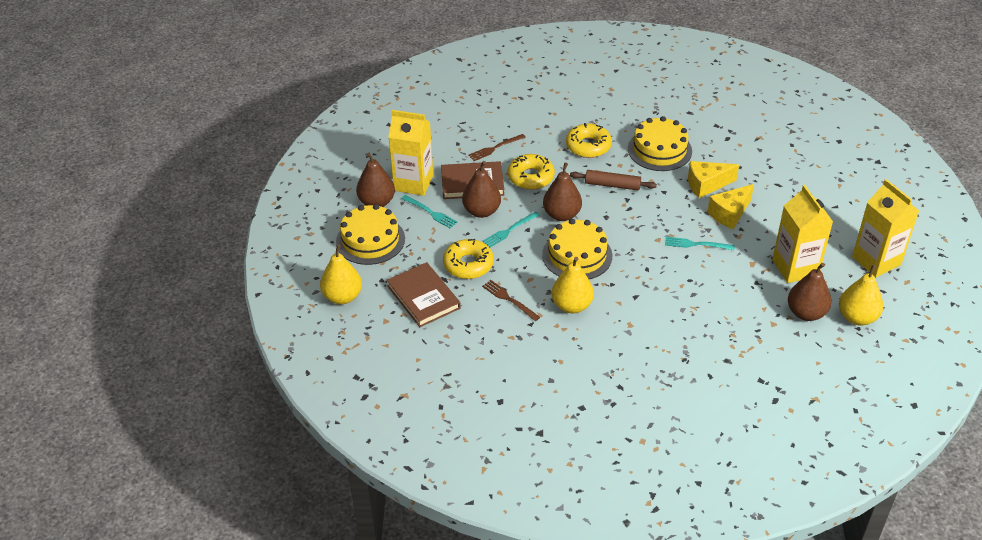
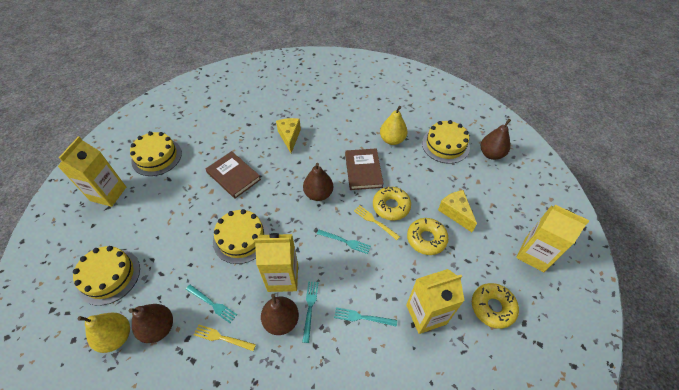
brown fork: [468,134,526,161] [482,280,540,321] = 2 -> none = 0
brown rolling pin: [570,170,657,190] = 1 -> none = 0
turquoise fork: [401,195,457,228] [483,212,540,247] [665,237,735,250] = 3 -> [186,285,237,323] [302,281,318,343] [317,230,371,254] [334,307,397,327] = 4
yellow cake: [336,204,405,265] [542,219,612,279] [628,116,692,171] = 3 -> [73,246,140,306] [130,132,182,176] [213,209,269,264] [422,120,470,164] = 4
yellow carton: [389,110,433,196] [772,185,833,283] [852,179,919,277] = 3 -> [58,136,126,207] [254,233,298,292] [406,269,465,334] [516,205,590,272] = 4
yellow fork: none = 0 -> [193,324,256,351] [354,205,400,240] = 2
yellow pear: [320,244,362,304] [552,257,594,313] [839,264,883,325] = 3 -> [78,312,130,353] [380,106,408,145] = 2

